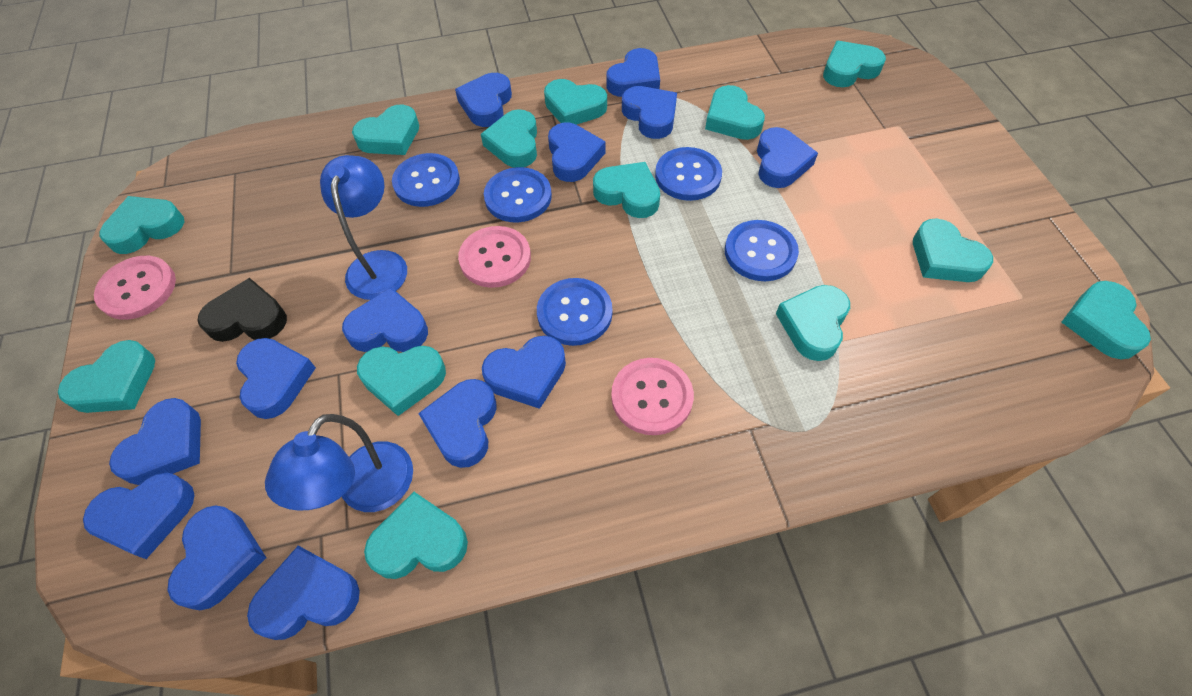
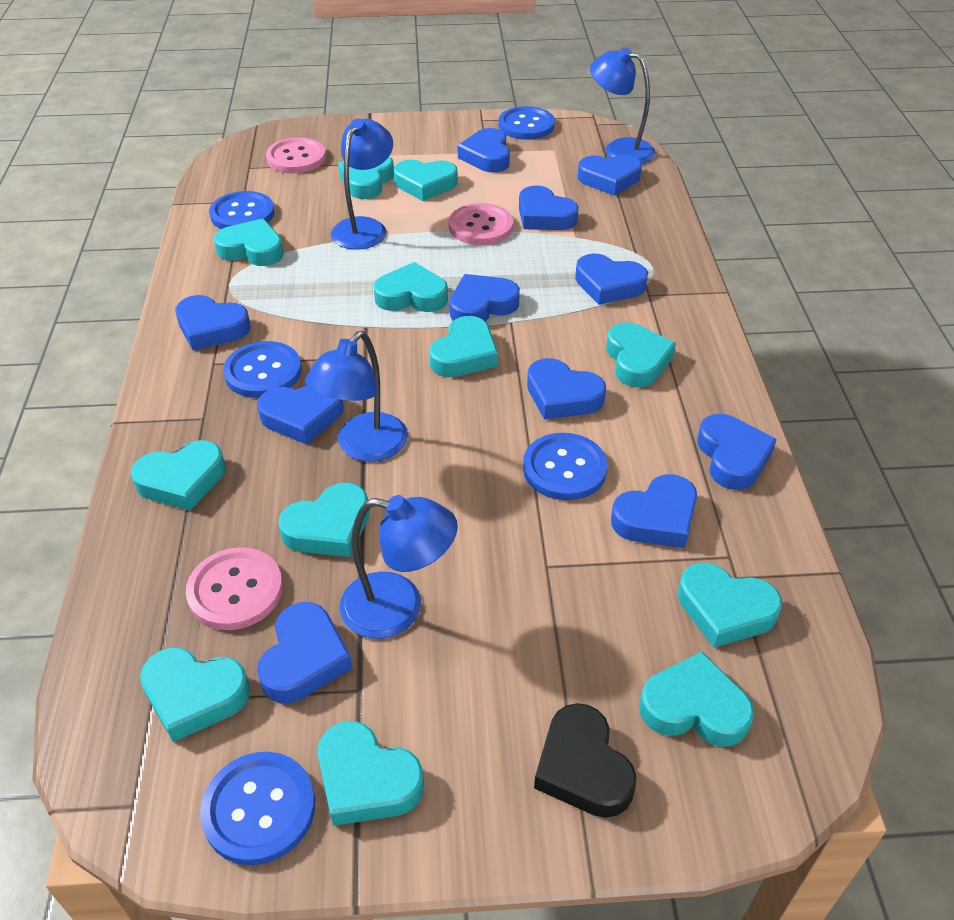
blue heart: [83,473,195,559] [109,398,201,485] [167,505,266,610] [236,338,316,419] [247,546,360,640] [342,288,428,352] [418,379,497,468] [455,73,512,127] [482,336,566,409] [548,122,606,182] [606,48,660,97] [622,86,677,139] [757,127,818,188] = 13 -> [175,295,251,350] [257,385,344,445] [257,602,352,703] [450,274,520,322] [458,128,510,173] [519,185,579,230] [527,358,606,420] [575,253,648,305] [578,154,642,196] [611,474,697,548] [697,414,777,490] = 11
blue lamp: [265,414,413,512] [320,155,407,300] = 2 -> [305,331,408,462] [331,118,393,250] [340,495,458,639] [590,47,656,164] = 4
turquoise heart: [58,340,155,413] [99,196,184,254] [352,105,419,155] [357,346,446,416] [364,492,468,579] [481,109,537,168] [544,79,607,125] [593,162,660,218] [705,85,765,140] [776,285,850,361] [823,41,886,87] [913,219,993,282] [1061,281,1151,359] = 13 -> [131,440,225,511] [140,648,250,742] [214,218,284,266] [278,483,369,557] [318,721,424,826] [338,157,394,199] [374,262,448,312] [393,160,458,201] [429,316,498,377] [606,322,676,387] [639,652,754,747] [678,563,782,647] = 12

